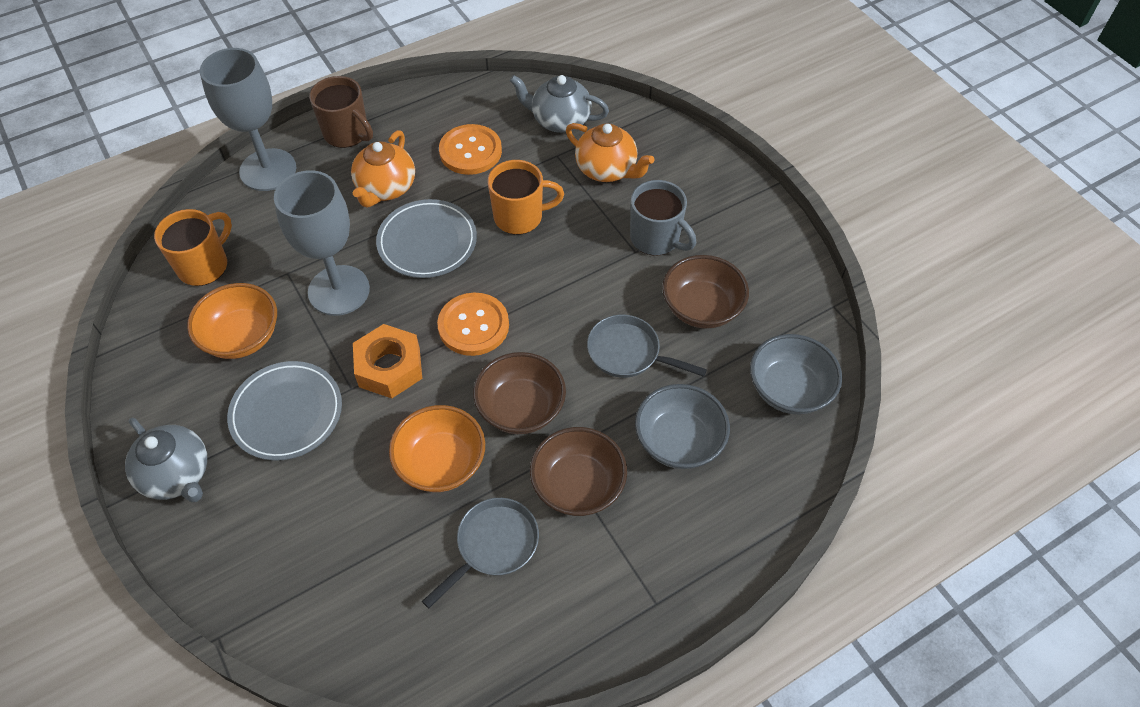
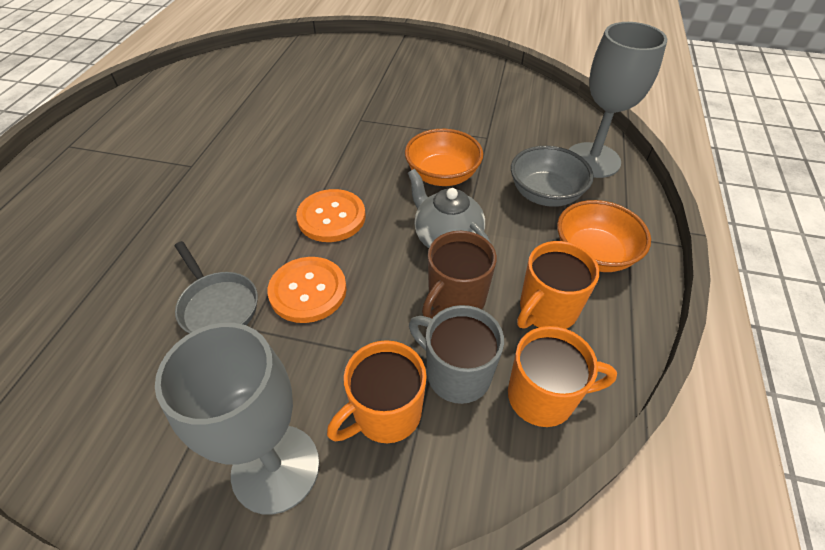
brown bowl: [473,352,566,434] [530,427,627,516] [662,255,749,329] = 3 -> none = 0
grey bowl: [635,384,730,469] [750,334,842,415] = 2 -> [511,146,594,207] = 1
grey pan: [422,498,539,608] [587,315,707,378] = 2 -> [175,241,258,334] = 1
grey plate: [227,361,342,461] [376,199,477,278] = 2 -> none = 0
grey teapot: [125,418,207,502] [510,75,609,133] = 2 -> [408,169,491,248] = 1
orange mug: [154,209,232,286] [488,160,564,235] = 2 -> [327,340,427,443] [508,326,617,427] [517,241,600,329] = 3
orange nut: [353,324,422,398] = 1 -> none = 0
orange teapot: [351,130,415,207] [566,123,654,182] = 2 -> none = 0

